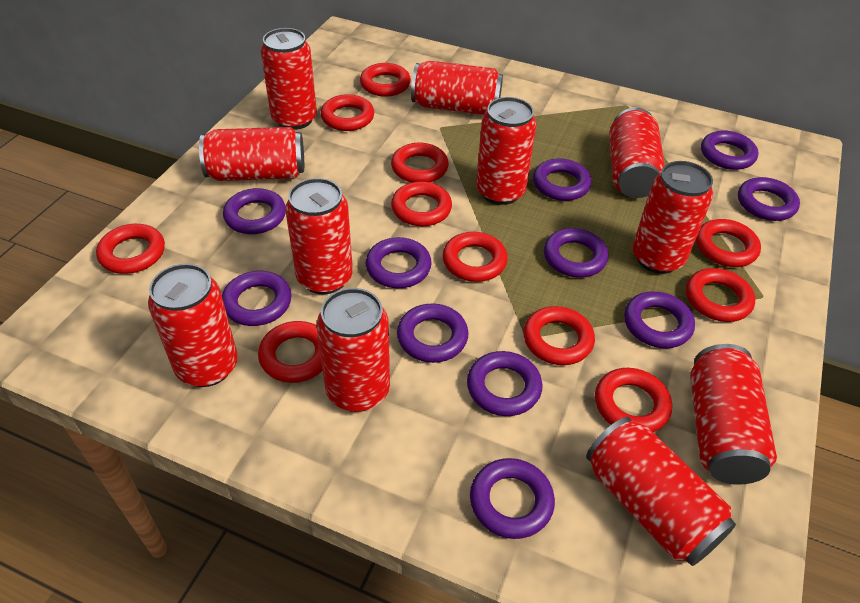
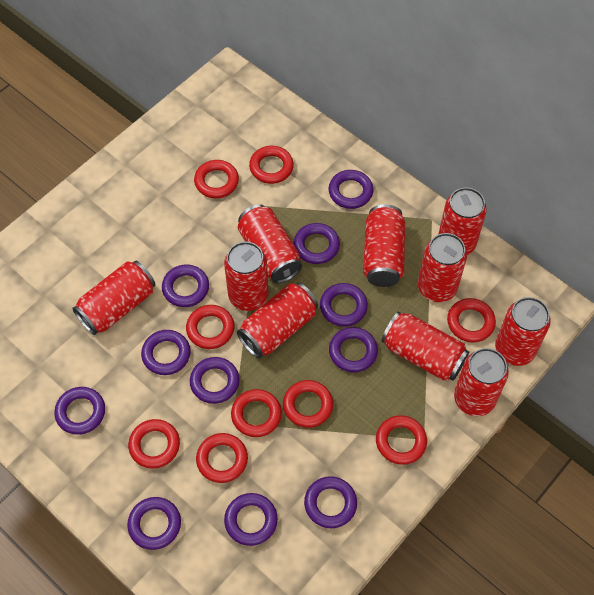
red can: [148,264,238,387] [199,127,304,181] [261,28,317,130] [285,178,353,294] [317,288,390,412] [411,61,503,115] [476,97,537,205] [586,417,736,566] [609,108,665,198] [632,161,713,274] [690,344,777,485] = 11 -> [72,261,155,335] [224,242,269,311] [237,283,318,358] [238,204,302,283] [363,204,405,287] [381,311,469,381] [418,233,467,302] [438,188,487,255] [454,348,509,416] [495,297,551,366] = 10
red ring: [96,224,165,274] [258,321,323,383] [320,94,374,131] [360,63,411,97] [391,143,449,183] [391,181,452,226] [442,232,508,282] [523,306,595,365] [595,368,672,432] [686,268,755,322] [696,219,761,267] = 11 -> [128,419,180,469] [186,305,234,349] [194,160,239,198] [196,433,248,483] [231,389,282,437] [249,146,294,184] [283,380,333,428] [376,415,427,465] [447,298,496,342] = 9

